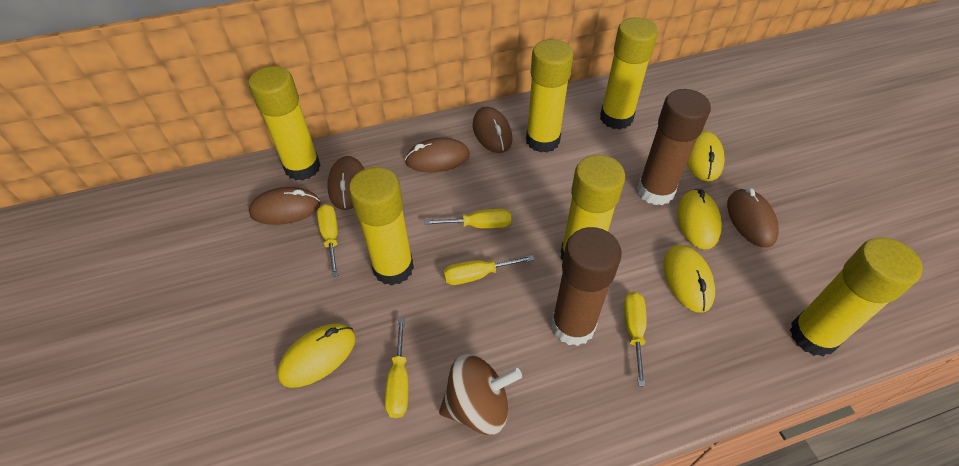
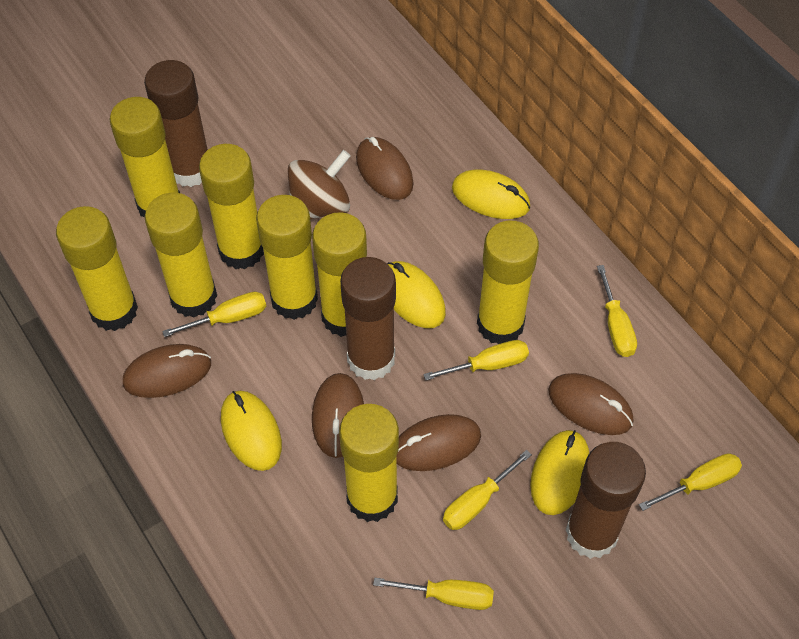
brown glue stick: [552,227,622,346] [637,89,711,205] = 2 -> [144,60,208,187] [340,257,396,380] [566,442,646,559] = 3
yellow glue stick: [248,66,321,181] [349,167,414,285] [526,39,574,153] [561,155,625,260] [600,17,658,130] [790,237,923,356] = 6 -> [56,206,138,331] [110,97,180,217] [145,193,217,318] [199,144,264,269] [256,195,318,320] [312,212,367,337] [339,404,399,522] [477,221,539,344] = 8
yellow screwdriver: [317,204,338,277] [385,318,408,418] [424,209,511,229] [444,255,535,285] [624,291,647,387] = 5 -> [162,292,266,337] [373,578,494,610] [423,340,529,380] [443,450,532,530] [597,265,637,357] [639,453,742,511] = 6

